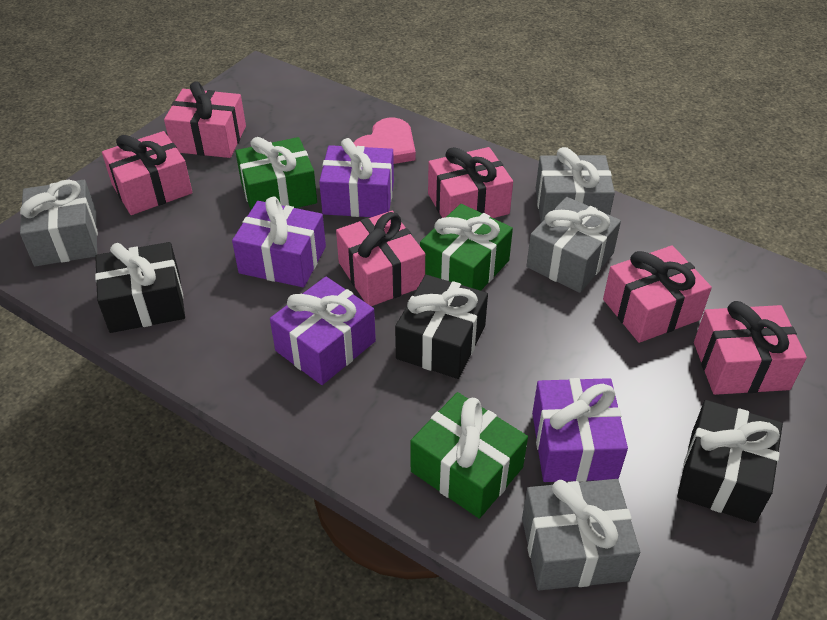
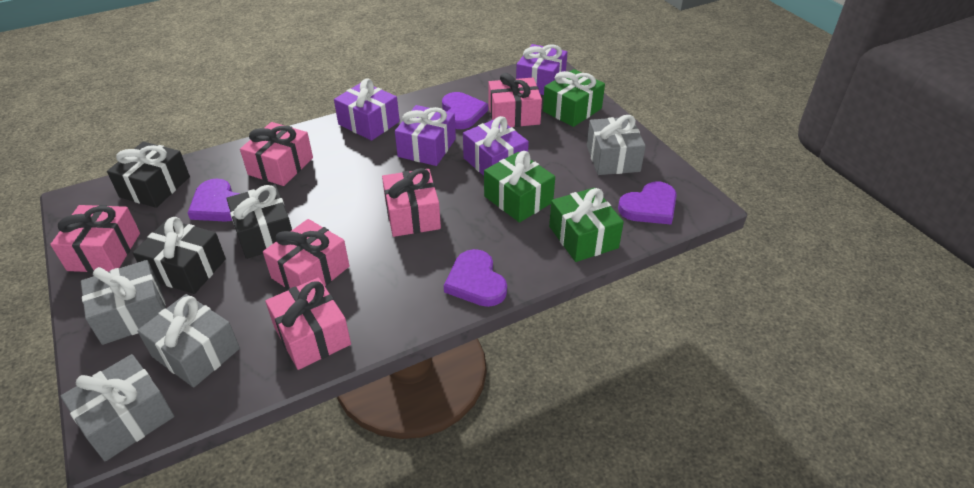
pink heart: [354,118,416,164] = 1 -> none = 0
purple heart: none = 0 -> [188,178,240,222] [442,92,488,129] [444,249,507,307] [618,181,677,225] = 4

